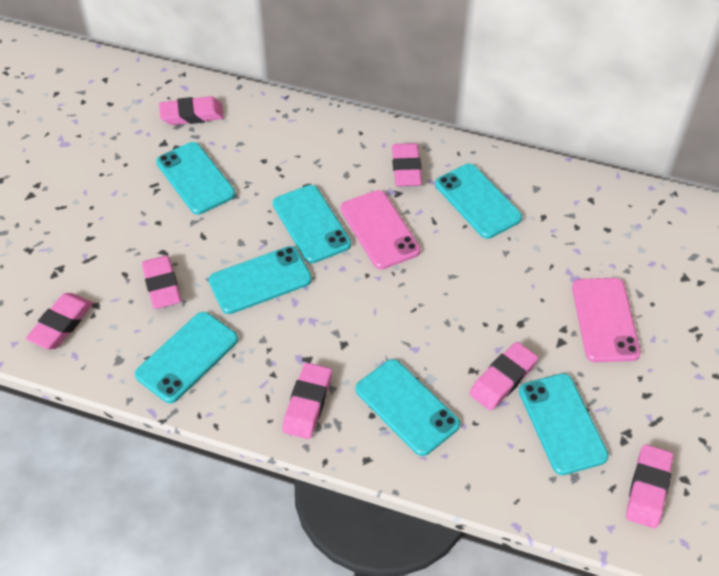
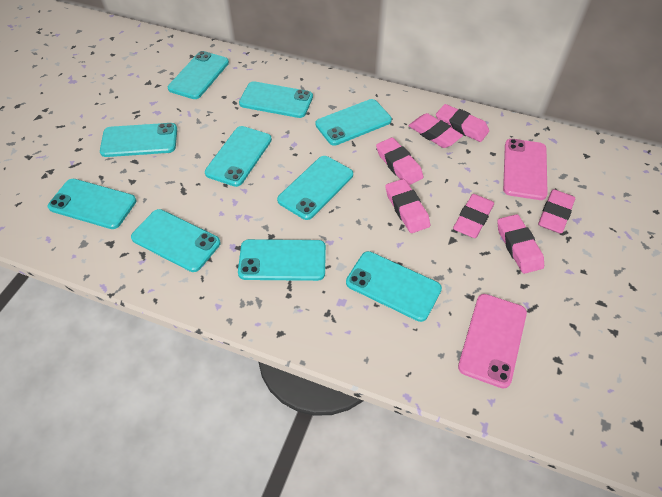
turquoise phone: [135,312,238,403] [156,142,236,215] [209,246,312,314] [273,185,351,263] [355,359,460,456] [435,164,522,239] [519,373,609,475] = 7 -> [48,179,136,229] [100,123,177,157] [131,209,220,272] [168,51,229,99] [205,126,272,187] [238,239,326,281] [239,81,313,118] [277,156,353,220] [315,99,392,146] [346,251,442,322] = 10

